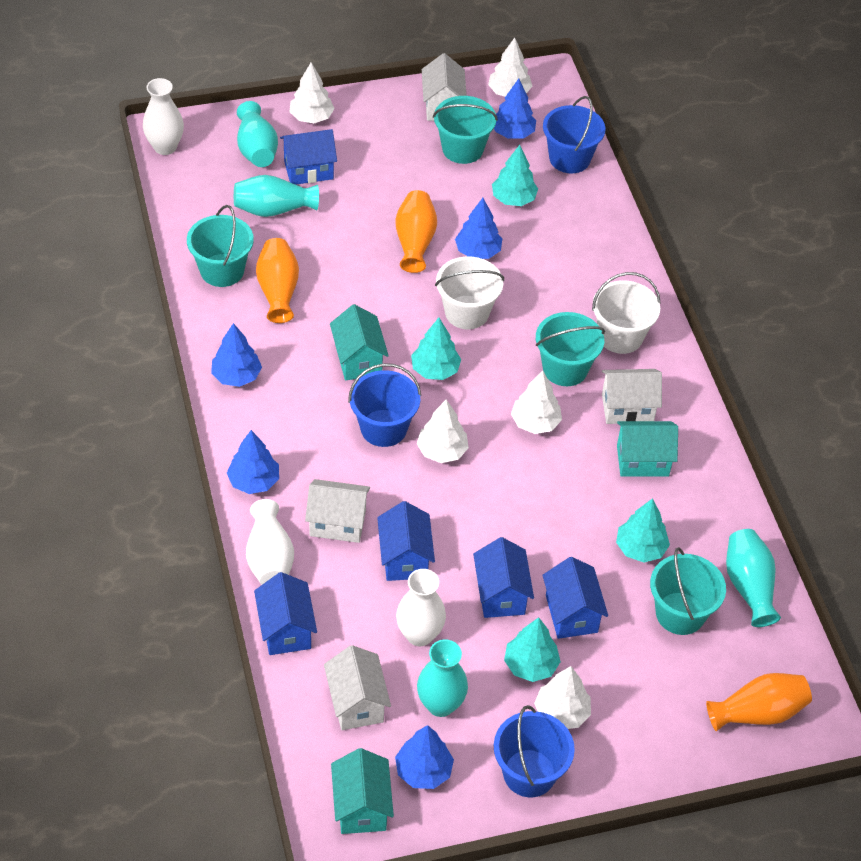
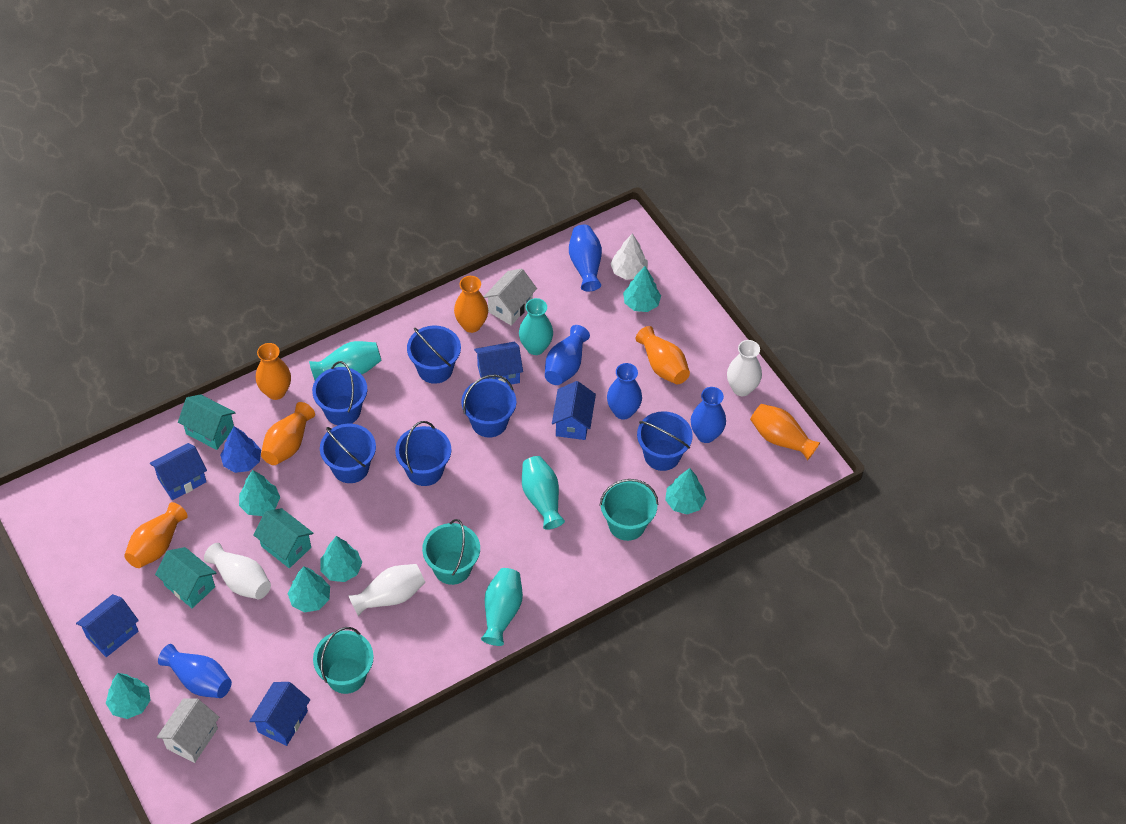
blue bucket: [348,363,421,447] [494,705,575,797] [543,96,605,173] = 3 -> [312,361,367,425] [320,424,376,483] [395,421,451,486] [407,326,461,384] [462,375,516,438] [637,411,692,471] = 6
blue tree: [211,323,262,387] [227,430,279,494] [395,725,454,789] [455,198,502,259] [494,79,536,139] = 5 -> [220,426,261,473] = 1
blue vase: none = 0 -> [158,644,232,698] [545,325,590,385] [569,225,602,291] [607,363,642,420] [691,387,726,443] = 5
orange vase: [256,238,299,323] [395,190,437,273] [706,673,812,731] = 3 -> [124,502,188,568] [256,343,291,400] [261,402,315,465] [454,276,488,333] [636,326,690,385] [750,404,820,460] = 6
turquoise bucket: [187,205,254,287] [433,96,498,164] [536,312,605,386] [650,547,726,635] = 4 -> [313,627,374,694] [422,519,480,585] [600,479,658,541] = 3
turquoise tree: [411,318,461,380] [492,145,538,206] [504,617,561,682] [616,498,670,563] = 4 -> [106,673,151,719] [239,470,280,516] [288,566,330,613] [321,536,362,582] [623,266,661,312] [665,468,706,515] = 6
white bucket: [435,257,504,329] [592,272,661,354] = 2 -> none = 0
white house: [305,479,370,543] [324,645,391,730] [422,53,467,121] [602,369,662,424] = 4 -> [157,698,219,763] [484,268,537,325] = 2
white tree: [290,63,335,123] [417,399,469,463] [488,38,532,97] [511,371,562,434] [534,666,591,729] = 5 -> [611,234,648,280] = 1

